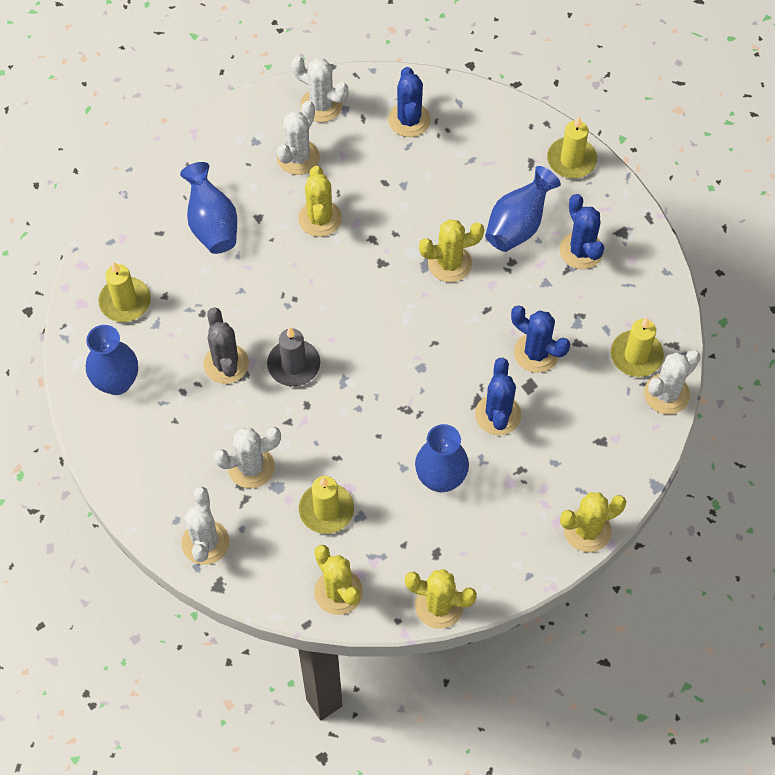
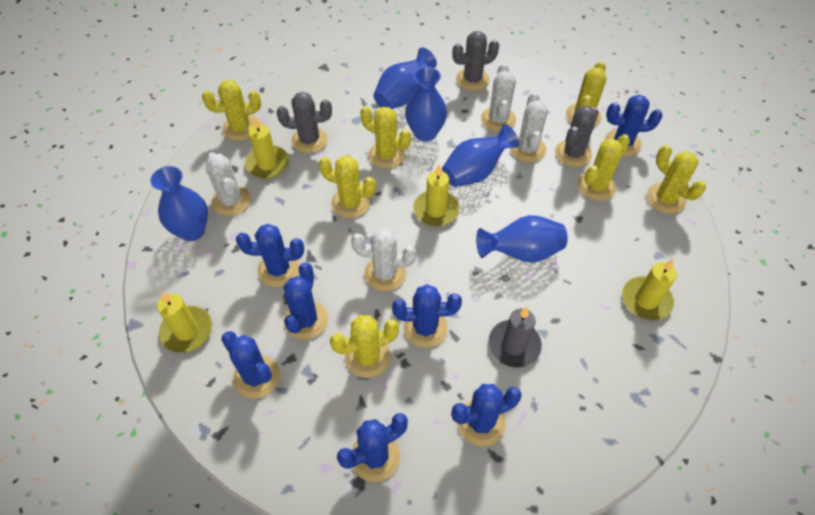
blue cactus: [388,67,431,137] [475,358,521,435] [511,305,570,373] [560,194,604,269] = 4 -> [221,331,280,399] [236,224,304,287] [284,262,328,340] [337,413,408,482] [392,284,462,348] [451,384,522,446] [605,95,662,156] = 7
blue vase: [86,325,138,395] [180,162,237,254] [415,424,469,492] [485,166,561,252] = 4 -> [150,166,208,241] [373,48,437,109] [405,67,447,142] [442,124,519,187] [476,215,568,263] = 5
grey cactus: [203,307,249,384] = 1 -> [277,92,332,154] [452,31,499,91] [555,105,599,167] = 3
white cactus: [181,487,229,565] [214,427,281,488] [277,101,320,175] [291,56,349,122] [644,350,701,414] = 5 -> [206,152,251,216] [351,228,416,291] [481,63,516,132] [510,92,548,162] = 4
yellow cactus: [298,166,342,237] [314,545,363,615] [405,569,477,629] [419,219,484,282] [560,492,626,552] = 5 -> [202,80,261,141] [319,156,376,218] [330,315,399,378] [360,106,411,169] [566,61,606,127] [578,134,630,201] [646,145,706,214] = 7

